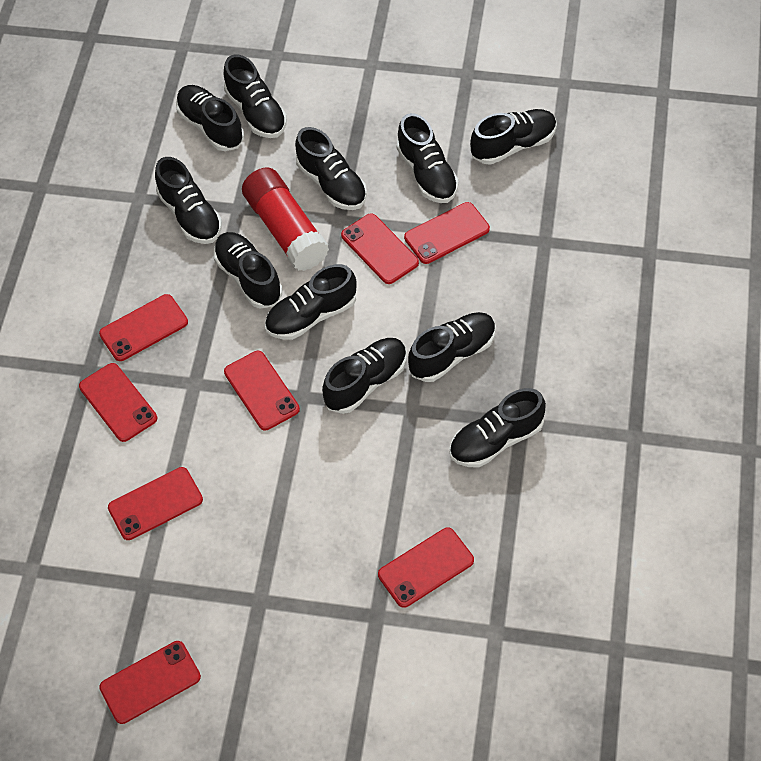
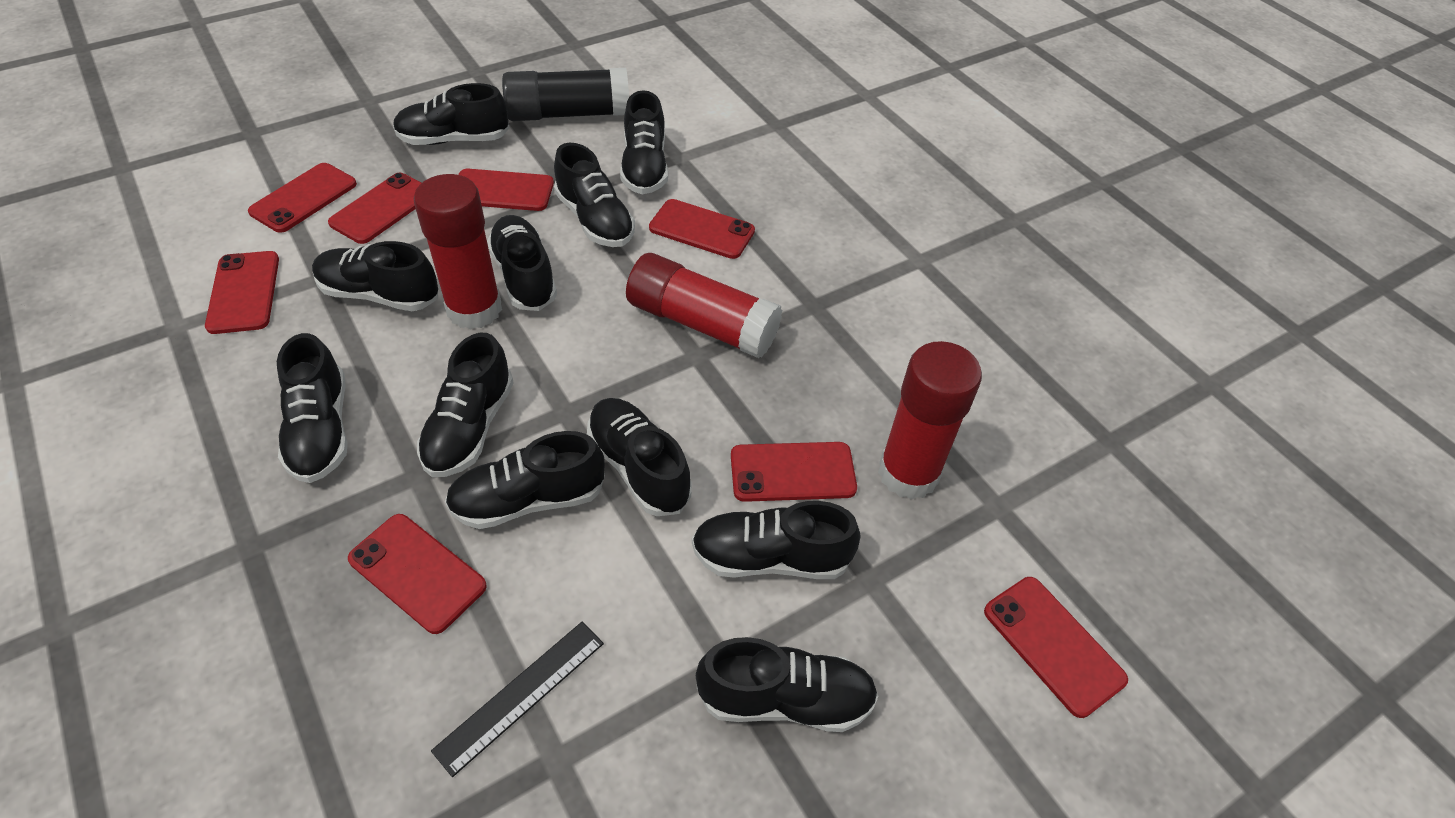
black glue stick: none = 0 -> [502,68,629,121] = 1
black ruler: none = 0 -> [431,622,604,777] = 1
red glue stick: [242,167,329,271] = 1 -> [414,174,502,330] [626,253,782,358] [878,341,982,499] = 3

